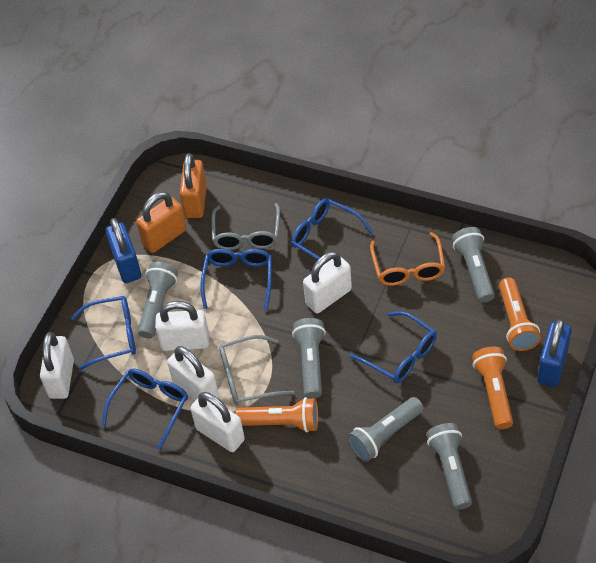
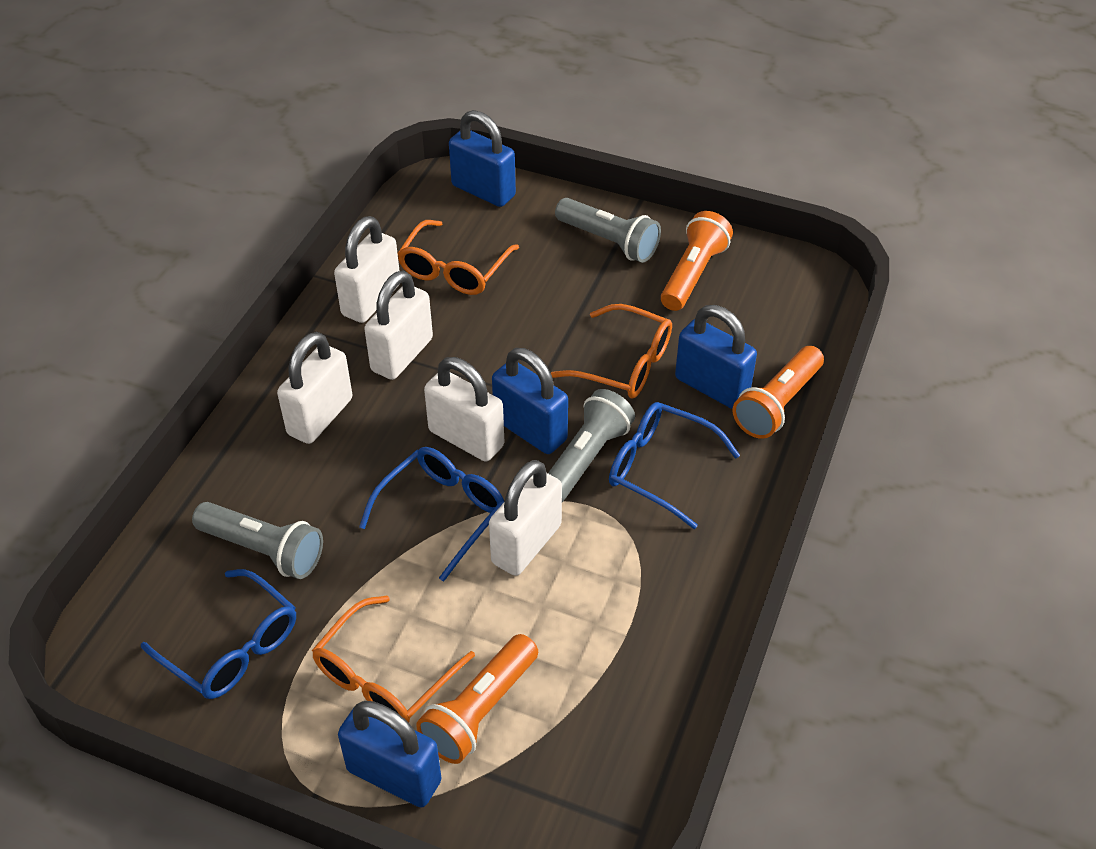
blue glasses: [71,296,136,370] [102,369,188,450] [200,249,272,310] [291,198,373,264] [350,311,437,383] = 5 -> [141,569,296,699] [359,447,504,582] [609,402,740,529] = 3
blue padlock: [106,218,141,283] [537,318,572,387] = 2 -> [338,701,441,808] [449,110,516,207] [492,348,568,454] [675,305,757,409] = 4
grey flashlight: [138,262,178,339] [292,318,326,399] [347,397,424,462] [426,423,472,510] [452,227,495,303] = 5 -> [192,502,323,579] [548,389,635,502] [555,198,661,263] = 3
grey glasses: [211,203,280,250] [219,335,295,405] = 2 -> none = 0
orange glasses: [370,232,445,286] = 1 -> [312,596,475,723] [398,220,519,295] [551,304,672,399] = 3
orange padlock: [136,192,187,253] [180,153,207,218] = 2 -> none = 0

